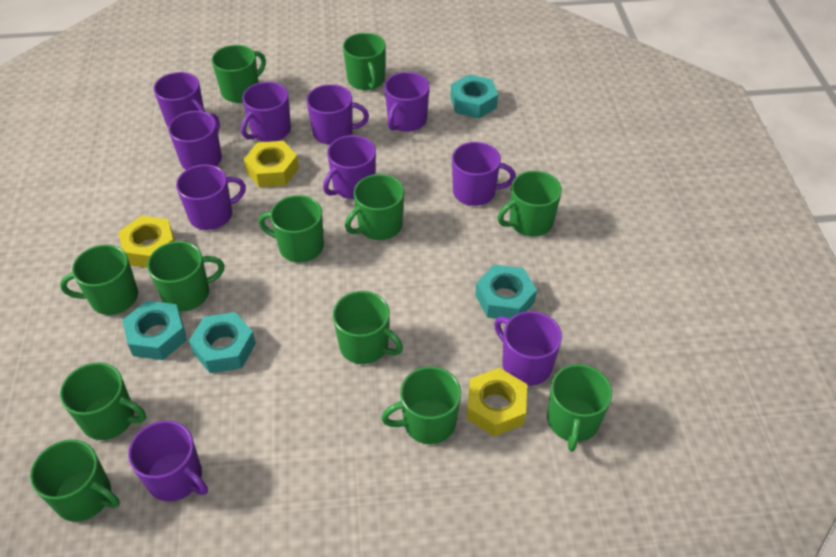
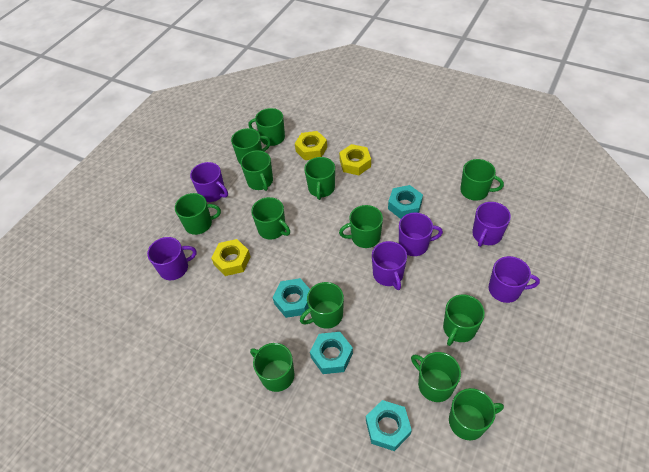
green mug: [30,440,120,522] [60,244,138,315] [60,363,146,440] [147,241,224,311] [212,45,266,103] [258,195,324,263] [333,291,403,364] [343,33,386,90] [345,174,404,240] [381,366,461,444] [498,171,562,237] [547,364,612,452] = 12 -> [175,193,221,235] [231,128,271,165] [241,150,273,191] [248,108,285,146] [250,343,295,392] [251,197,290,239] [300,282,344,329] [304,157,335,200] [339,205,383,248] [411,352,461,402] [443,295,485,346] [449,388,504,440] [460,159,504,201] = 13
purple mug: [128,421,208,502] [154,72,205,127] [168,111,222,170] [176,164,246,230] [241,82,291,142] [307,84,369,145] [323,135,376,199] [384,72,430,132] [452,142,516,206] [494,311,562,386] = 10 -> [147,237,197,280] [190,162,228,202] [372,241,407,290] [399,213,443,256] [472,202,511,247] [489,256,540,303] = 6

